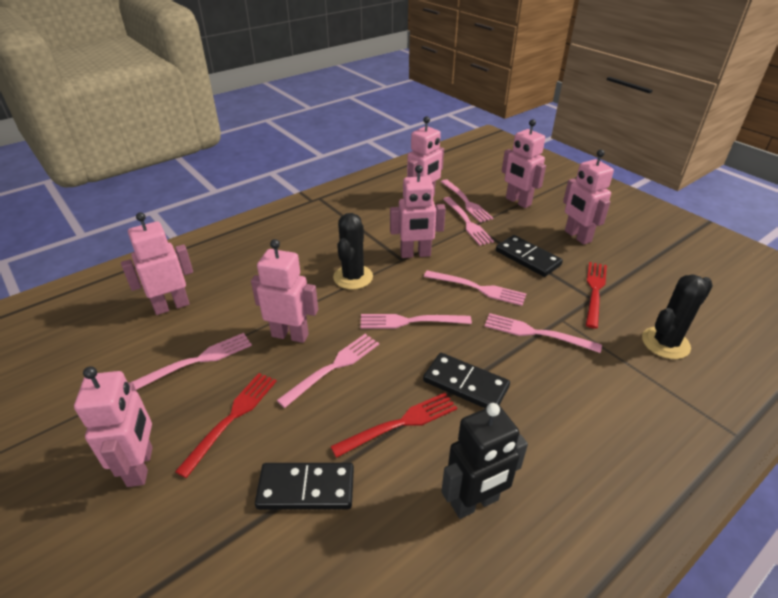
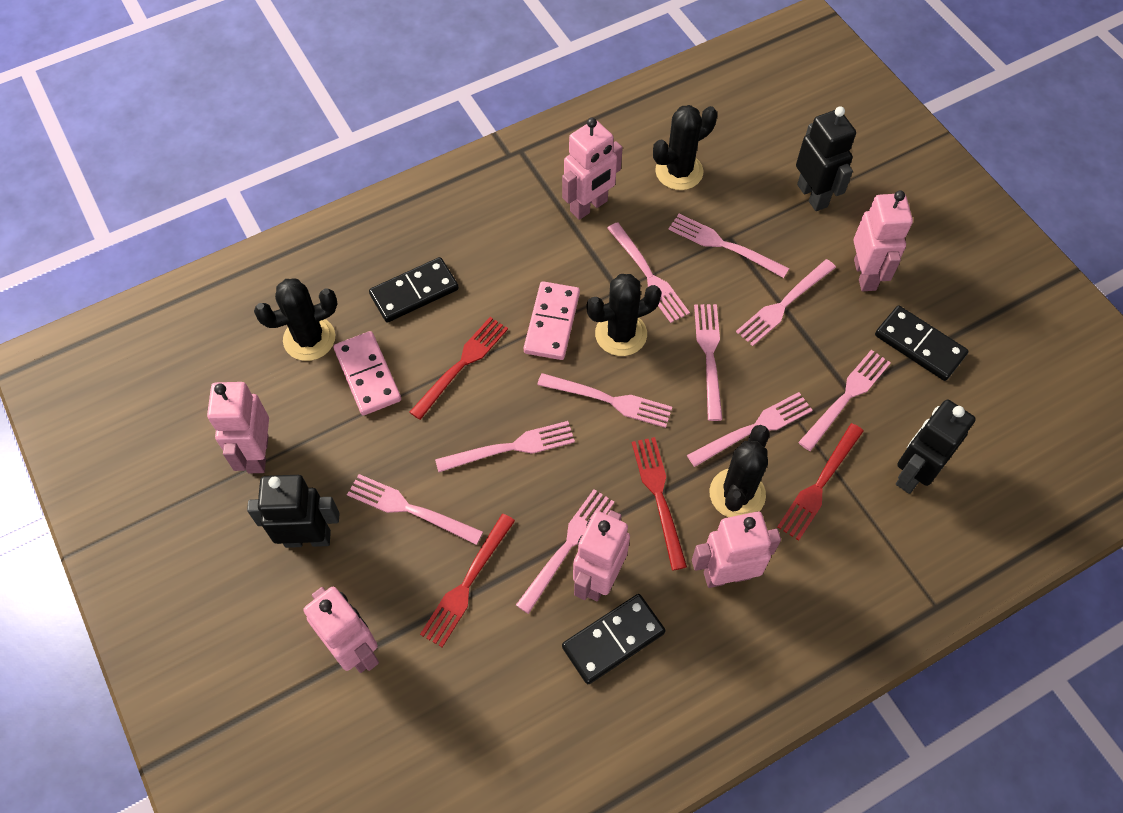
black cactus: [333,213,373,289] [642,274,713,359] = 2 -> [254,279,337,361] [586,274,662,356] [653,105,717,190] [709,425,769,517] = 4
black robot: [441,403,528,519] = 1 -> [247,475,339,548] [796,106,856,211] [896,400,976,494] = 3
pink domino: none = 0 -> [333,331,401,415] [524,281,580,360] = 2
pink fork: [132,333,252,390] [277,334,379,408] [360,314,472,329] [424,270,526,306] [441,179,493,223] [443,197,494,245] [484,313,602,353] = 7 -> [347,474,483,545] [435,421,575,472] [516,489,614,614] [537,373,672,428] [607,222,690,323] [668,214,789,278] [687,392,813,467] [694,304,723,421] [736,259,836,346] [798,350,891,451] = 10
pink robot: [74,366,153,487] [121,212,193,315] [251,239,318,343] [390,165,446,258] [407,116,444,196] [502,119,546,208] [563,150,614,245] = 7 -> [207,382,269,473] [303,587,379,673] [562,118,623,220] [573,510,630,601] [692,512,781,588] [854,190,913,291] = 6
red fork: [175,373,277,478] [330,393,457,458] [586,262,607,329] = 3 -> [409,317,508,420] [420,514,515,647] [632,437,687,570] [777,423,864,541] = 4

